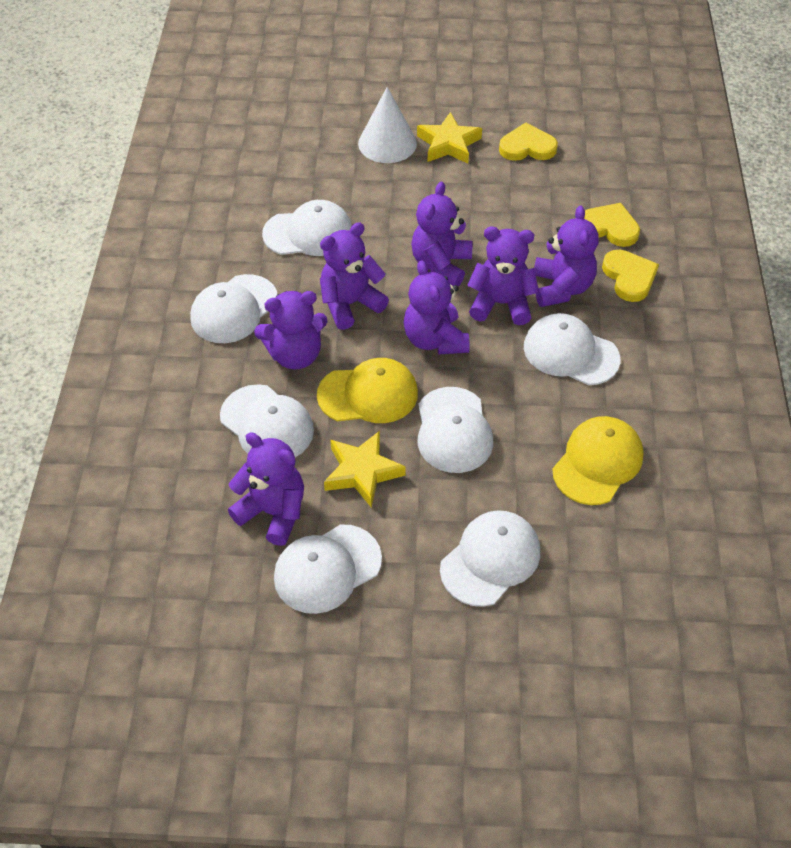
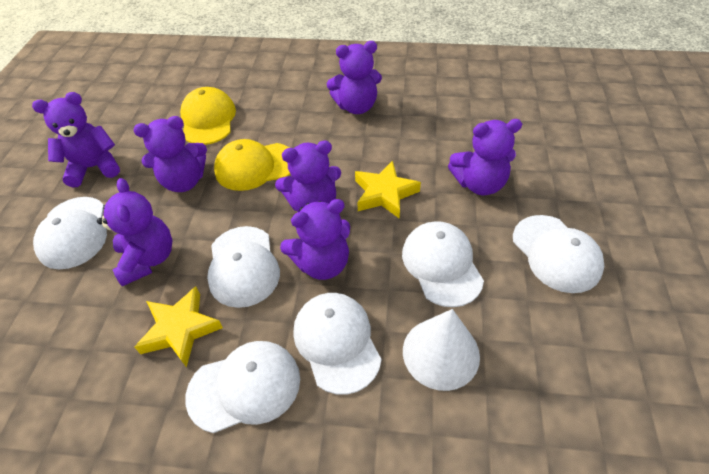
white cap: [190,274,277,343] [220,384,314,457] [262,200,352,256] [274,525,382,614] [418,387,493,473] [440,510,540,607] [524,313,620,385] = 7 -> [33,197,107,269] [185,341,300,433] [207,226,280,308] [293,293,381,395] [402,221,484,307] [513,215,604,293] = 6
yellow heart: [499,122,558,161] [584,203,640,247] [602,250,659,302] = 3 -> none = 0

